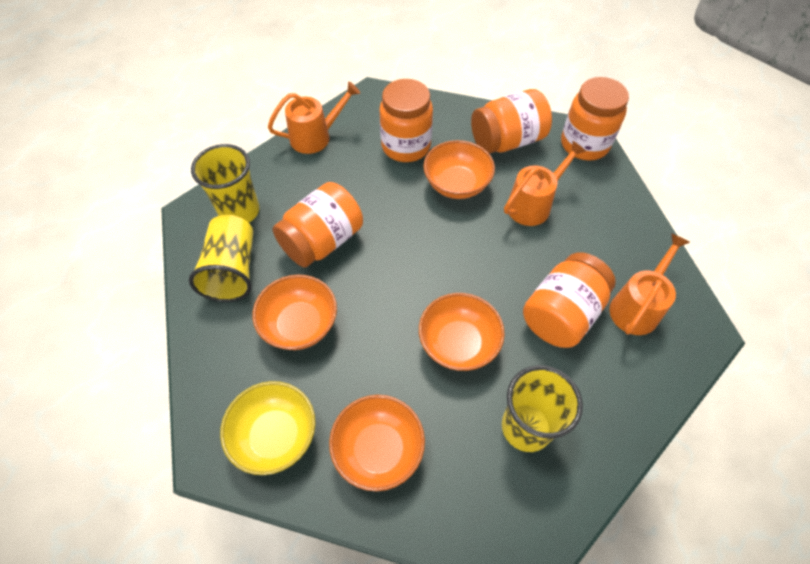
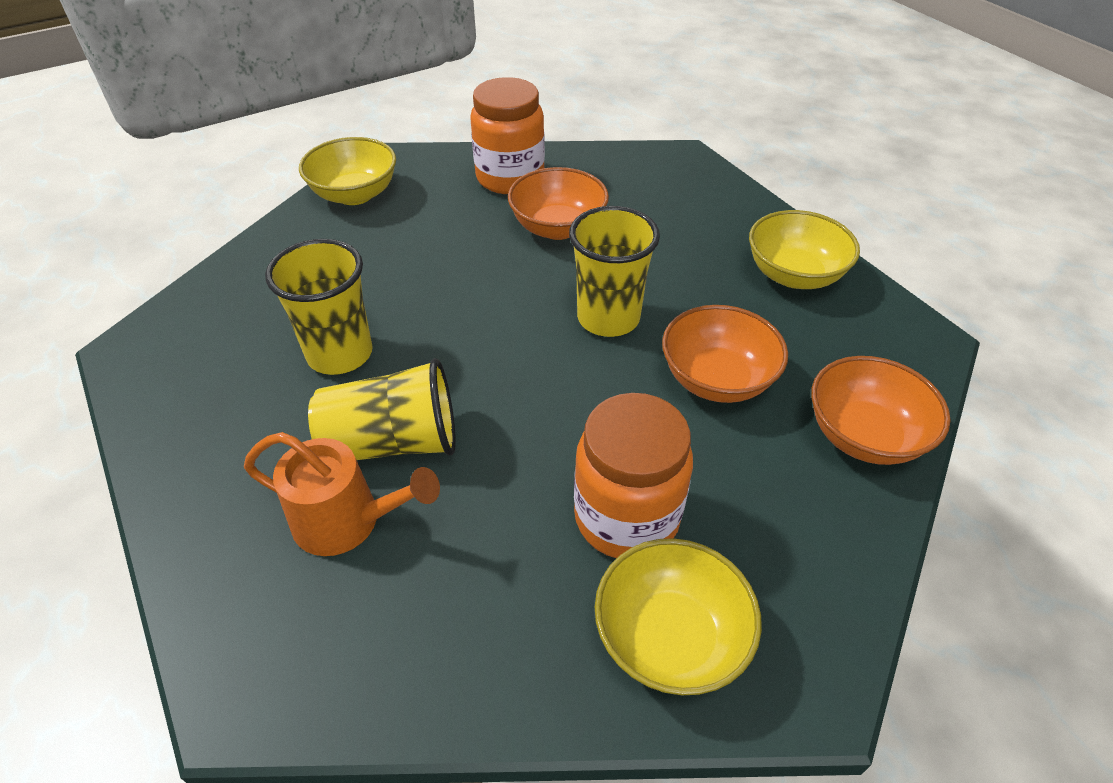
orange bowl: [252,275,337,350] [329,395,425,491] [419,293,505,371] [423,140,495,199] = 4 -> [508,167,609,240] [662,305,788,403] [811,356,951,465] = 3
orange jar: [272,182,363,268] [379,79,433,162] [471,89,552,154] [523,252,616,348] [561,77,629,161] = 5 -> [470,77,545,194] [574,393,693,558] = 2
orange watering can: [268,81,360,154] [504,141,586,226] [609,233,690,335] = 3 -> [244,432,440,556] = 1
yellow bowl: [220,381,315,475] = 1 -> [299,137,396,205] [595,538,762,695] [749,210,860,289] = 3

